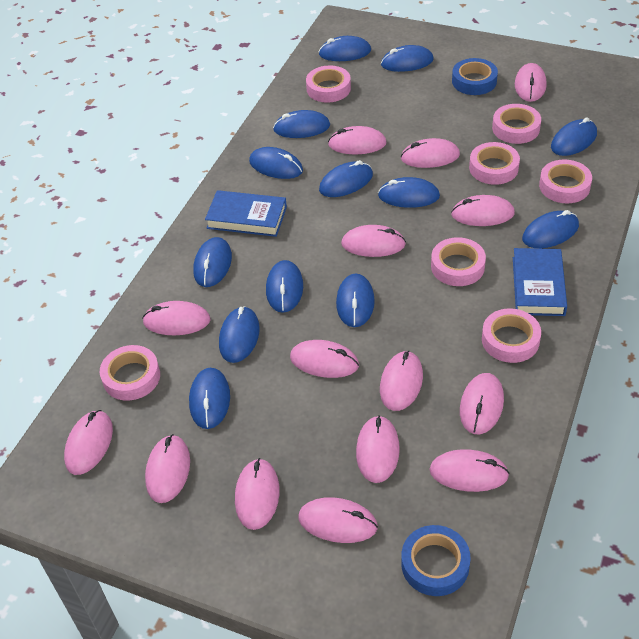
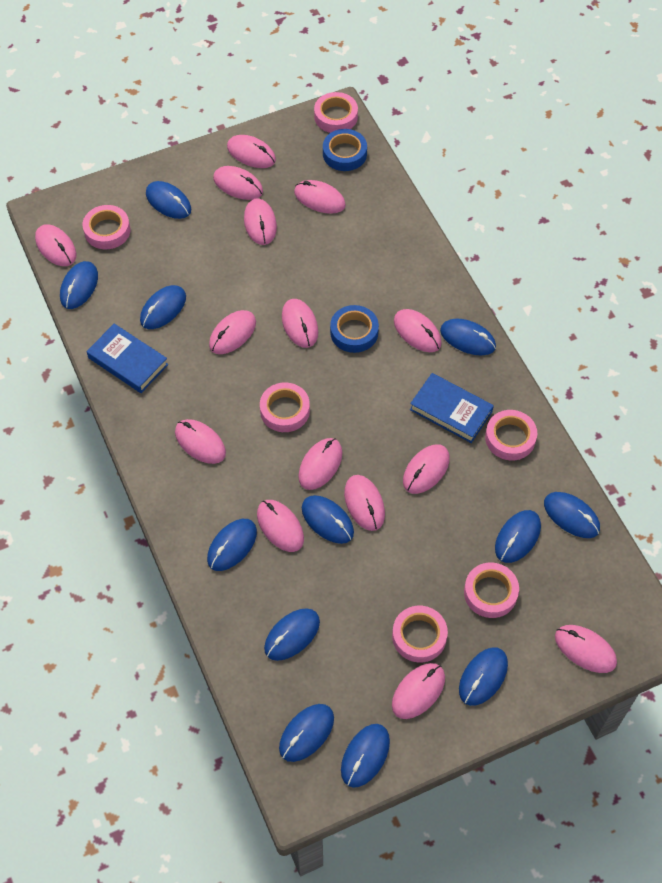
blue mouse: [189,368,230,429] [193,237,232,287] [219,306,260,363] [249,147,303,179] [266,260,303,313] [273,110,330,138] [319,36,371,61] [319,160,373,197] [336,273,375,327] [378,177,440,208] [381,45,434,72] [522,210,579,248] [551,117,597,156] = 13 -> [60,261,98,309] [140,285,186,329] [146,181,191,219] [207,519,257,571] [264,608,320,661] [279,704,334,762] [302,495,354,544] [341,724,390,788] [440,319,496,355] [459,648,508,706] [495,510,541,563] [544,492,600,538] = 12
pink tape: [100,345,160,401] [306,65,351,103] [431,237,486,286] [469,142,520,185] [482,308,541,363] [492,104,541,144] [539,159,592,203] = 7 -> [82,205,130,249] [260,383,310,432] [314,92,358,133] [392,606,448,662] [464,563,519,618] [485,410,537,460] = 6

